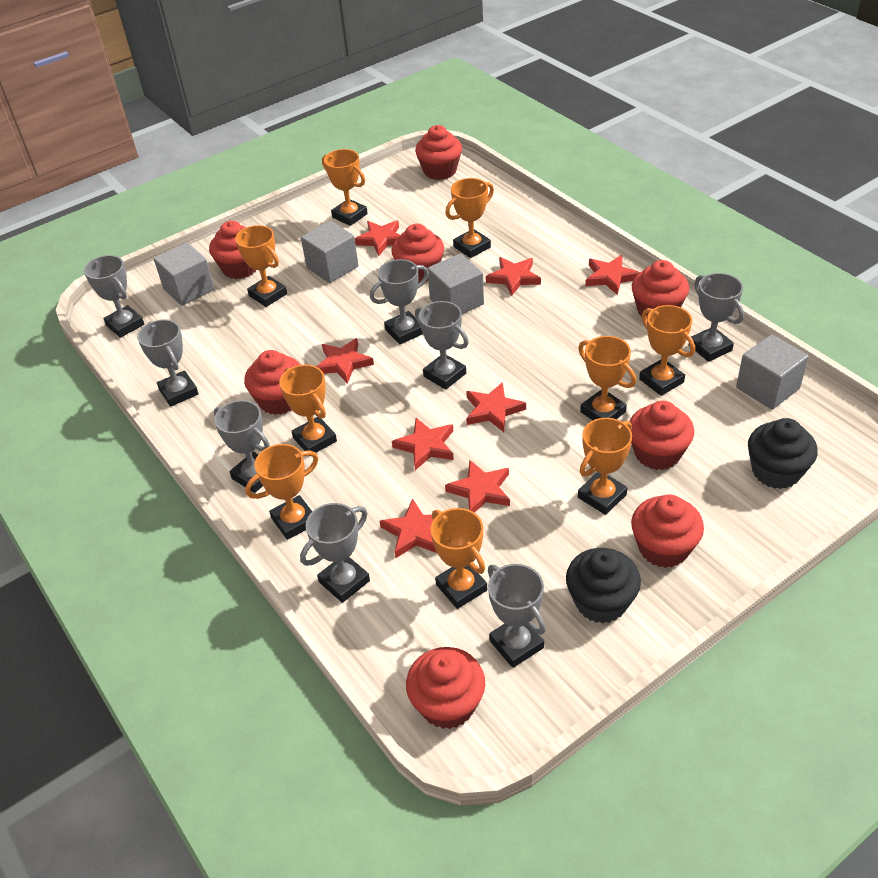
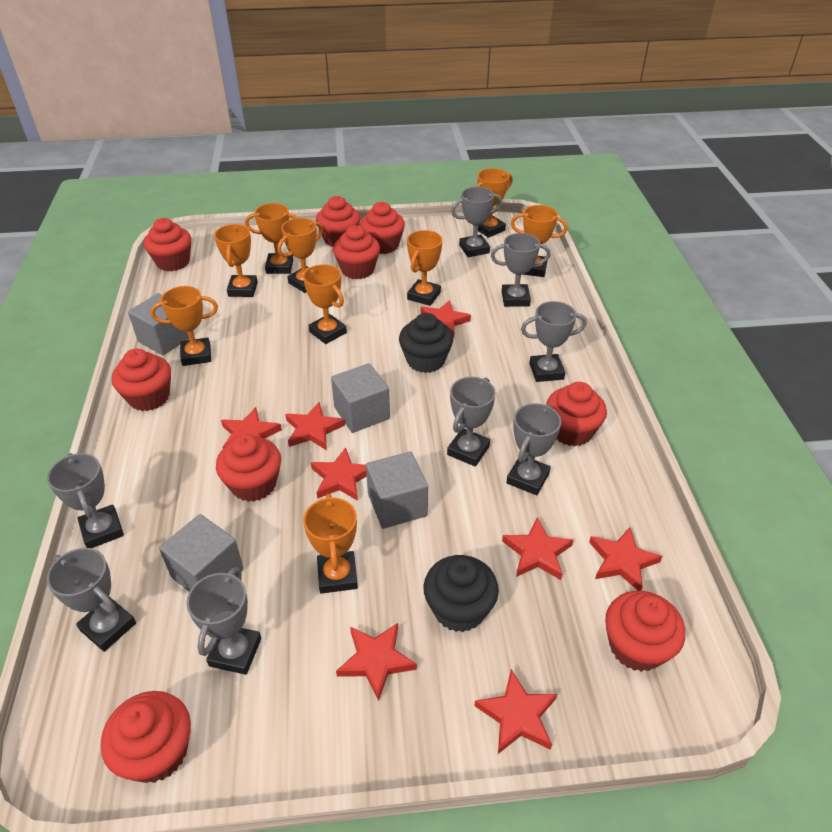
red cupcake: [209,221,256,279] [244,350,300,415] [391,224,444,283] [406,647,485,729] [415,125,462,180] [629,401,694,470] [631,495,704,568] [632,260,689,317] = 8 -> [101,691,191,783] [112,349,171,411] [144,218,191,271] [216,434,281,502] [316,196,361,247] [333,225,380,279] [360,202,405,254] [546,382,607,446] [605,591,685,672] = 9

